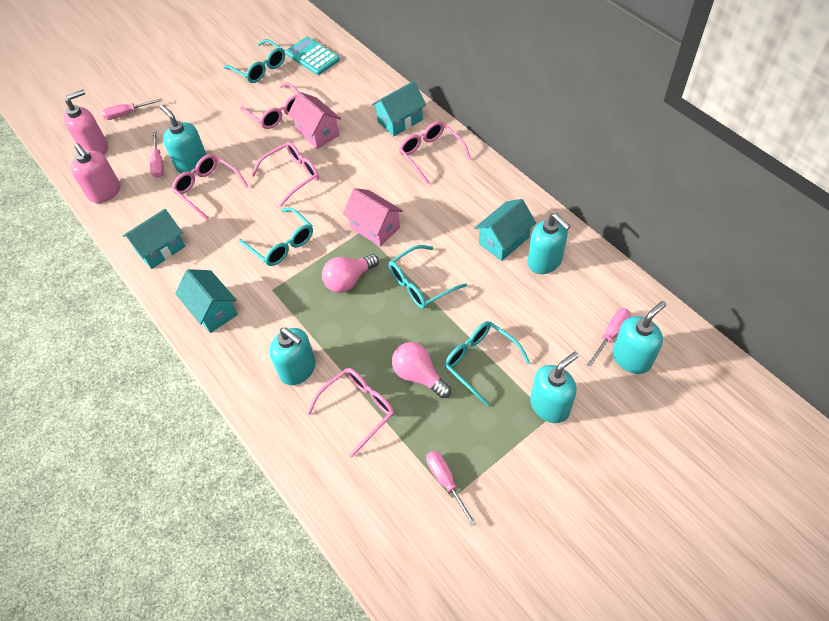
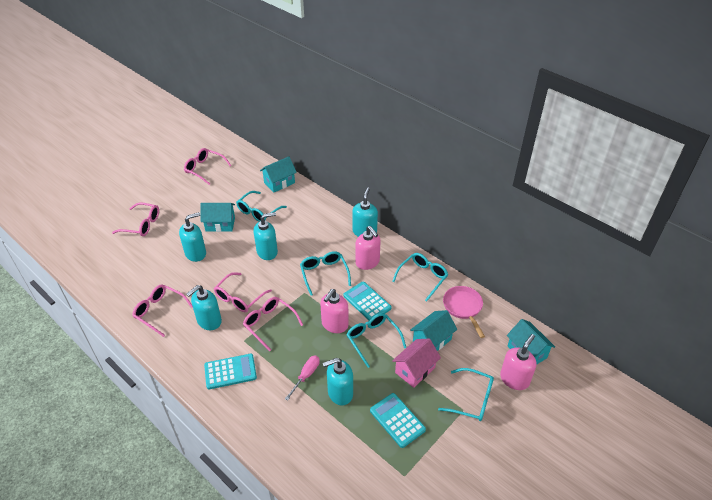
pink house: [288,92,341,149] [343,188,403,247] = 2 -> [392,339,441,388] = 1
pink light bulb: [322,254,379,293] [392,342,451,398] = 2 -> none = 0
pink pan: none = 0 -> [443,286,485,338] = 1
pink screwdriver: [102,98,162,120] [150,131,164,178] [426,451,477,526] [587,308,631,367] = 4 -> [285,356,320,401] = 1
pink soap dispenser: [64,89,108,155] [70,143,121,203] = 2 -> [320,289,349,333] [355,226,381,270] [500,334,536,390] = 3
turquoise calculator: [285,37,340,75] = 1 -> [204,354,257,389] [343,282,391,320] [370,393,426,448] = 3
turquoise glasses: [223,39,285,83] [239,207,313,266] [389,245,467,309] [444,321,530,406] = 4 -> [236,191,287,222] [300,251,351,296] [347,313,406,368] [392,253,448,302] [438,368,494,421] = 5

